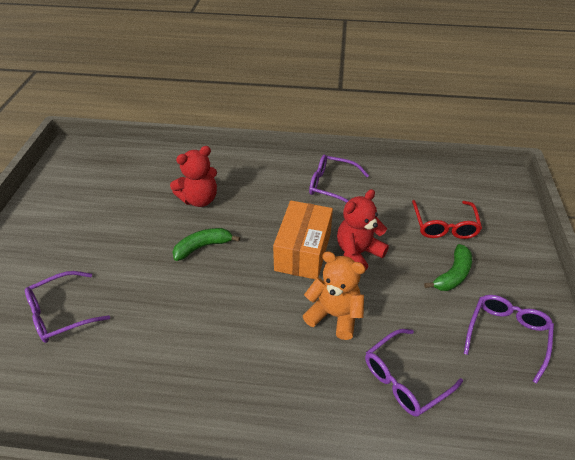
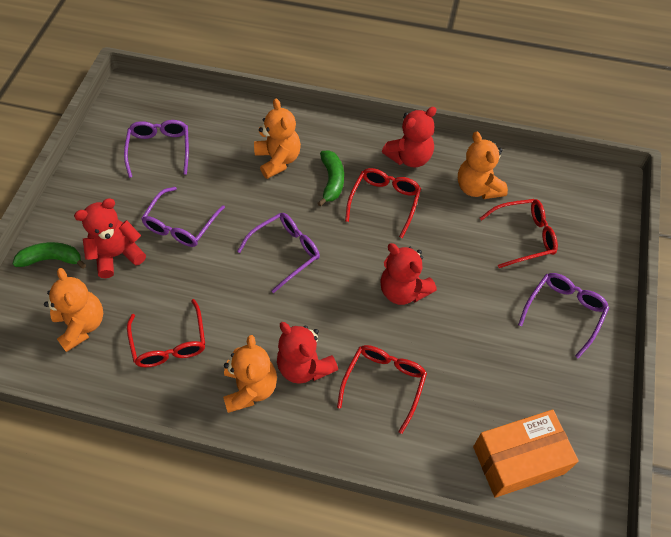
orange teddy bear: [303,251,366,340] = 1 -> [44,268,103,352] [223,335,277,413] [254,99,301,179] [458,132,508,199] = 4
red glasses: [412,200,482,239] = 1 -> [127,299,205,367] [337,345,427,434] [345,168,421,238] [480,199,558,268] = 4
red teddy bear: [170,146,217,207] [337,189,389,271] = 2 -> [74,198,146,278] [277,322,338,384] [380,243,437,305] [382,107,437,168] = 4

